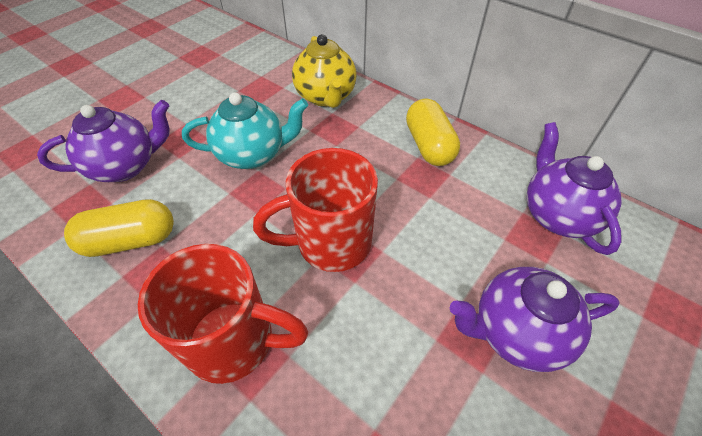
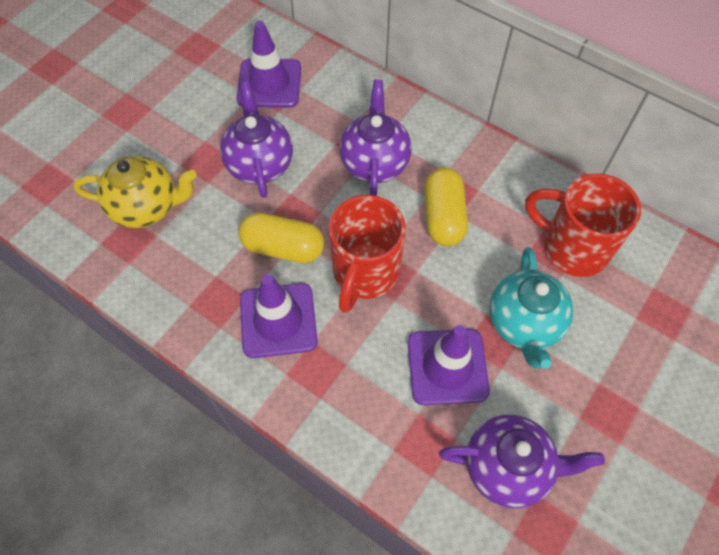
purple traffic cone: none = 0 -> [237,21,301,108] [240,274,318,358] [408,325,490,405] = 3

